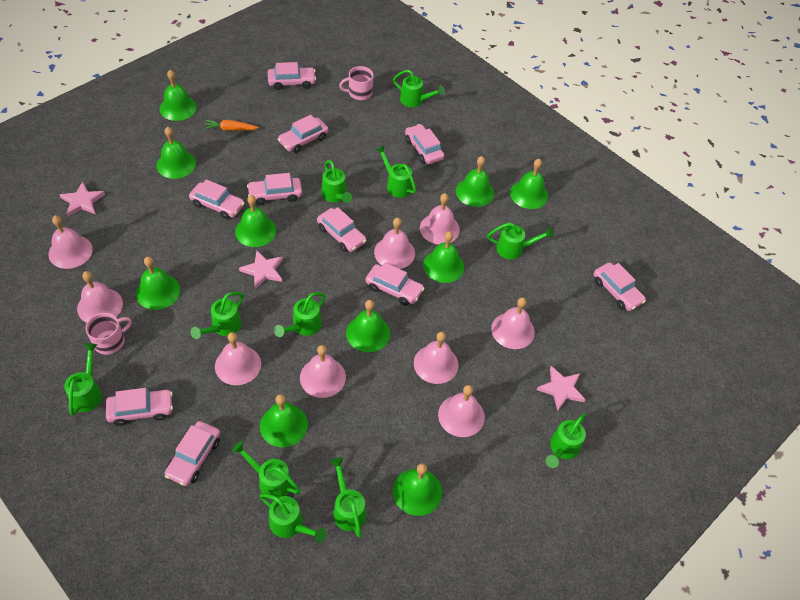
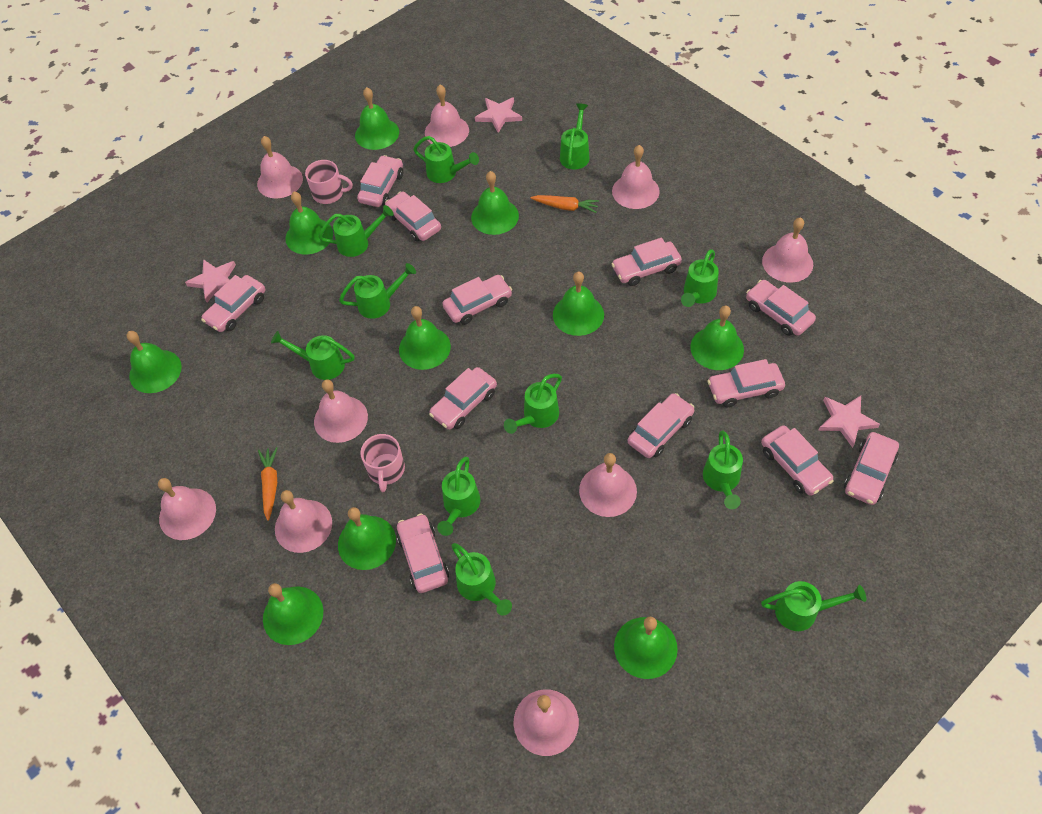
orange carrot: [204,120,259,131] = 1 -> [258,447,278,521] [530,195,599,213] = 2
pink car: [106,388,173,426] [164,421,220,486] [189,179,244,219] [247,173,302,205] [268,62,316,90] [278,115,328,153] [317,207,366,252] [365,262,424,306] [405,124,444,164] [594,262,646,311] = 10 -> [201,275,265,332] [357,155,403,207] [385,192,441,242] [397,514,449,593] [429,367,497,430] [442,275,512,325] [612,238,682,286] [628,393,694,458] [707,359,785,407] [746,280,816,336] [761,425,834,496] [844,432,899,505] = 12

